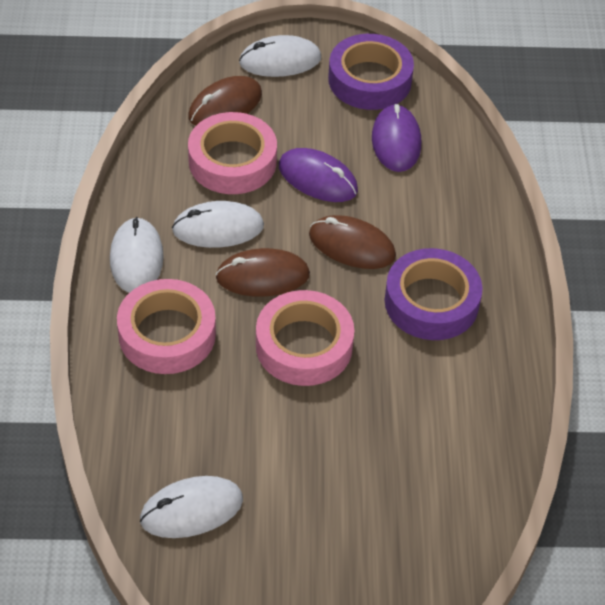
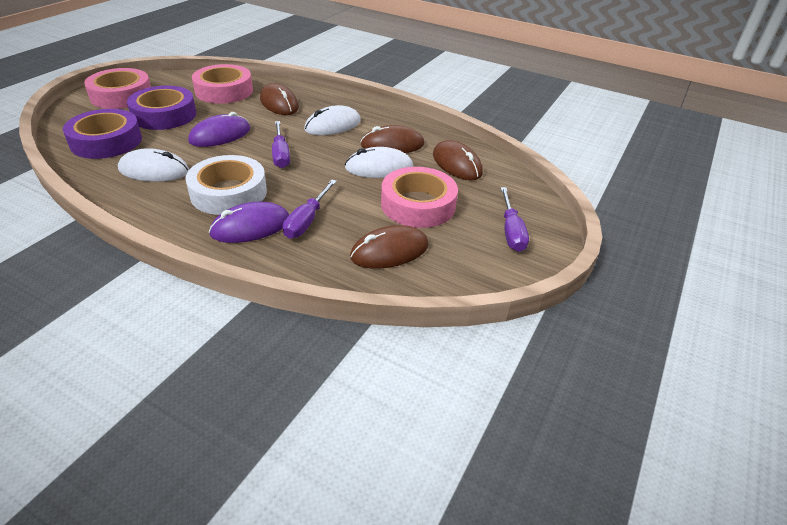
brown mouse: [188,76,262,126] [215,248,310,297] [309,215,396,269] = 3 -> [260,83,299,115] [350,225,429,269] [361,125,424,153] [433,140,483,180] = 4
purple screwdriver: none = 0 -> [272,121,290,168] [283,179,337,238] [501,187,529,252] = 3
white mouse: [110,217,164,293] [140,476,243,538] [172,201,264,248] [239,35,321,77] = 4 -> [118,148,189,182] [304,105,361,135] [345,147,413,178] = 3
white tape: none = 0 -> [185,155,267,215] = 1

